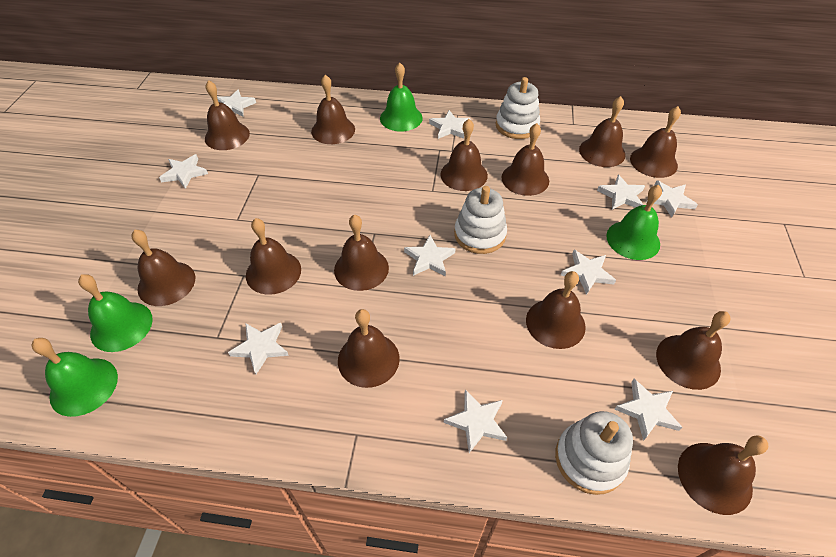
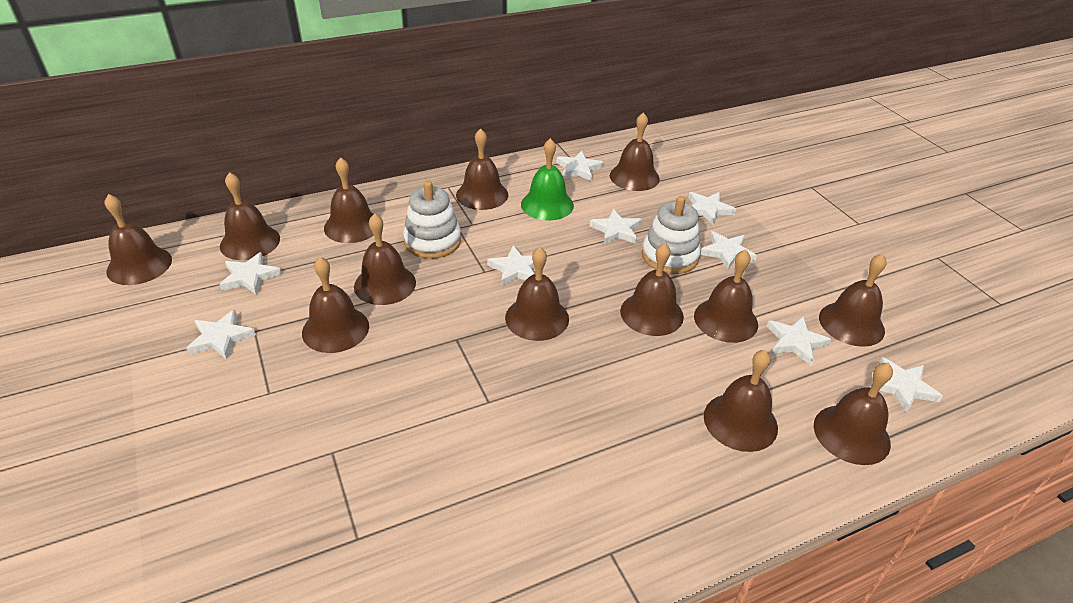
green bell: [31,338,118,417] [78,274,153,352] [380,63,423,131] [606,185,662,260] = 4 -> [521,138,574,220] = 1
white stacking toy: [454,186,507,254] [496,77,540,139] [555,411,633,495] = 3 -> [403,181,461,259] [642,196,701,274] = 2
white star: [159,154,208,189] [217,89,256,117] [228,323,289,374] [404,235,456,276] [429,110,471,139] [444,390,507,453] [561,250,616,295] [597,175,645,210] [614,379,683,441] [647,180,698,217] = 10 -> [186,309,256,360] [219,252,281,295] [487,246,535,286] [556,151,603,181] [589,209,642,244] [688,192,736,226] [700,231,757,270] [766,316,831,365] [869,357,943,413] = 9

